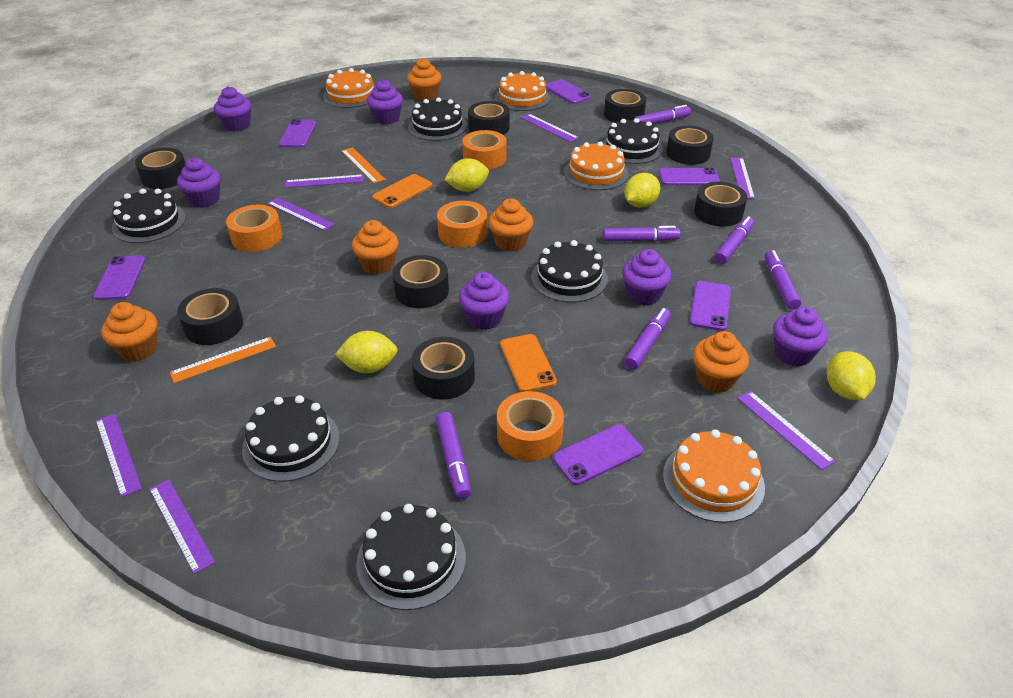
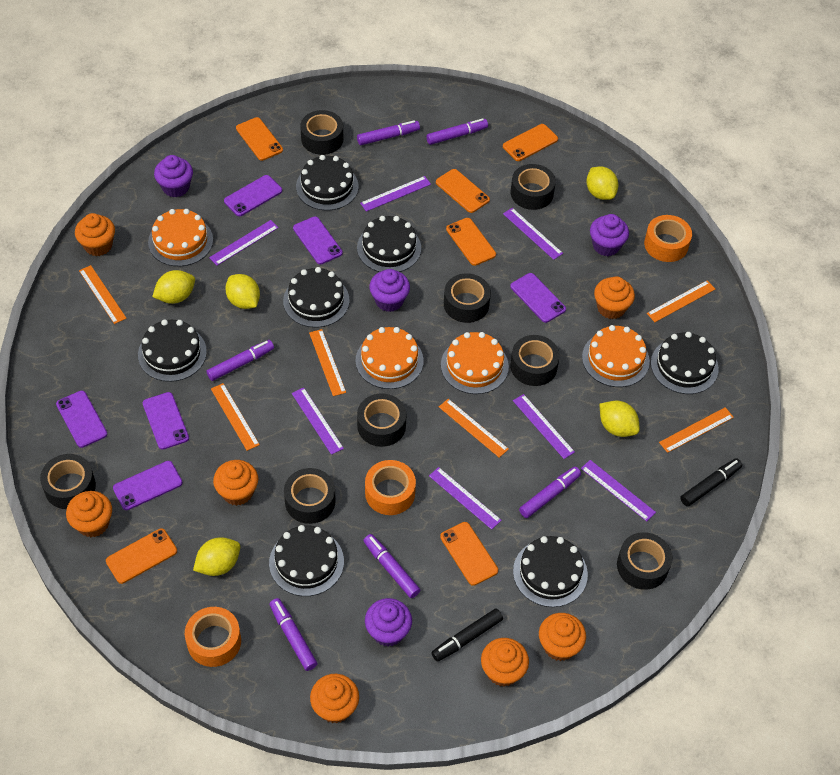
black cake: [112,189,186,243] [242,395,340,482] [356,504,466,610] [408,97,467,141] [531,240,608,302] [602,118,663,164] = 6 -> [138,319,207,382] [269,525,344,596] [283,267,350,328] [296,155,359,211] [357,216,421,272] [513,536,588,607] [651,332,719,394] = 7
black marker: none = 0 -> [431,609,503,662] [680,458,742,507] = 2
orange cupcake: [101,302,157,362] [352,220,399,275] [407,58,441,101] [488,199,533,252] [693,331,749,393] = 5 -> [66,491,112,537] [75,213,115,256] [213,460,258,506] [310,674,359,723] [481,638,529,687] [539,613,586,661] [594,276,635,319] = 7
orange phone: [372,174,432,208] [500,334,557,392] = 2 -> [106,529,177,584] [236,117,283,161] [436,169,490,213] [440,522,498,586] [446,218,496,266] [503,124,558,161] = 6
orange ruler: [170,337,276,383] [341,147,386,183] = 2 -> [79,265,127,324] [211,383,260,451] [309,329,346,396] [439,399,509,458] [647,281,715,322] [659,407,734,453] = 6
orange tape: [226,205,282,252] [437,201,488,248] [462,130,507,169] [497,391,564,461] = 4 -> [185,607,241,667] [365,460,416,515] [644,215,692,262] = 3
purple cupcake: [177,158,221,208] [214,86,251,132] [367,80,403,125] [459,272,509,330] [622,249,671,306] [773,307,828,367] = 6 -> [154,155,193,197] [365,598,412,647] [369,269,410,312] [590,214,629,256] = 4
yellow lemon: [335,331,398,373] [445,158,489,192] [624,173,660,207] [827,351,876,400] = 4 -> [152,270,195,304] [193,537,240,576] [225,274,260,309] [586,166,619,200] [600,401,640,437] = 5

